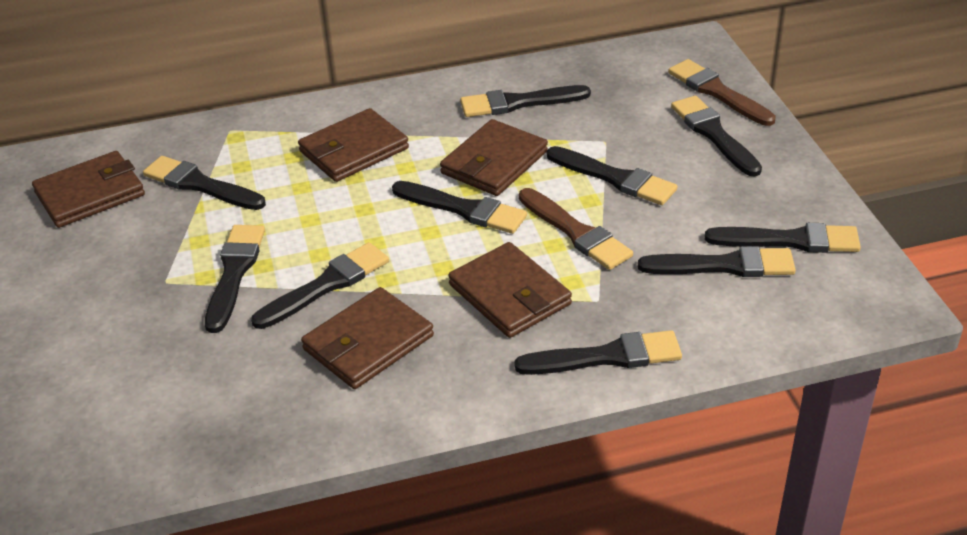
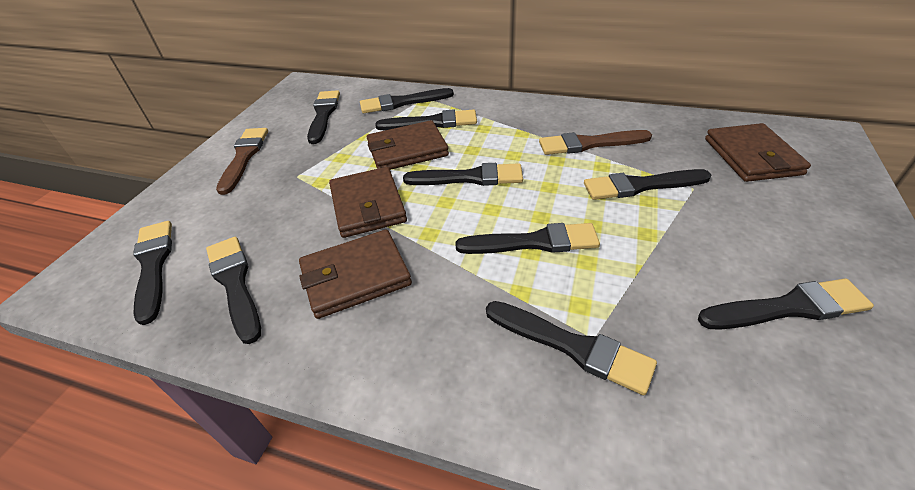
brown wallet: [32,151,145,228] [298,108,409,182] [301,287,434,389] [440,119,548,196] [448,242,572,338] = 5 -> [299,229,412,319] [329,167,407,238] [367,120,449,170] [705,123,811,182] = 4

